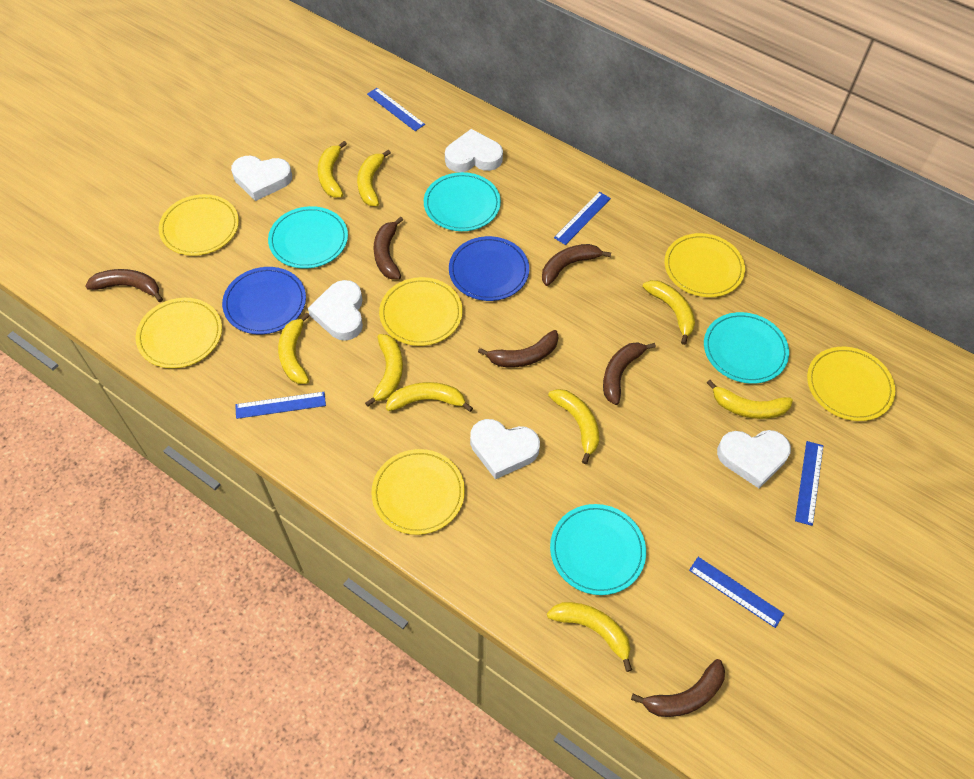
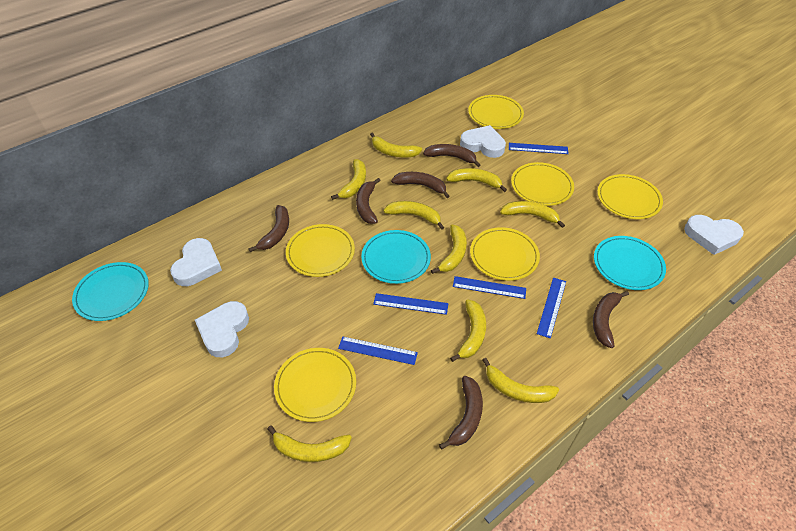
blue plate: [222,267,306,334] [449,236,529,301] = 2 -> none = 0
turquoise plate: [268,206,348,269] [424,172,501,231] [550,504,646,595] [704,312,789,384] = 4 -> [72,262,149,321] [361,230,431,284] [594,236,666,290] = 3
white heart: [231,156,292,201] [308,280,363,341] [445,129,503,172] [470,419,540,479] [717,430,791,488] = 5 -> [170,238,222,286] [195,301,249,357] [460,125,506,158] [684,215,744,255] = 4

